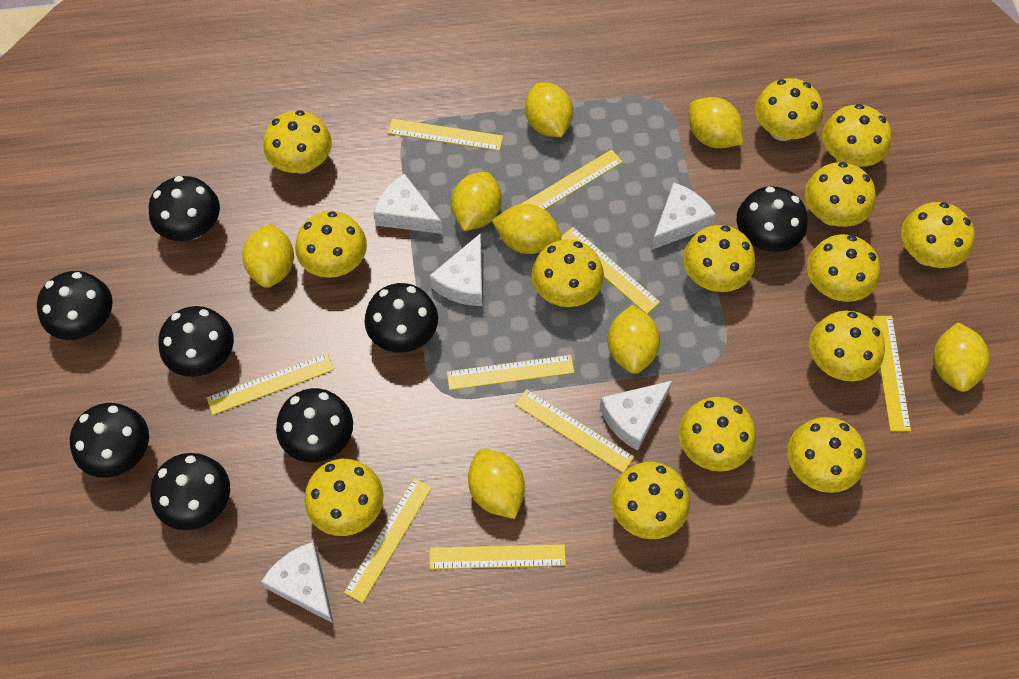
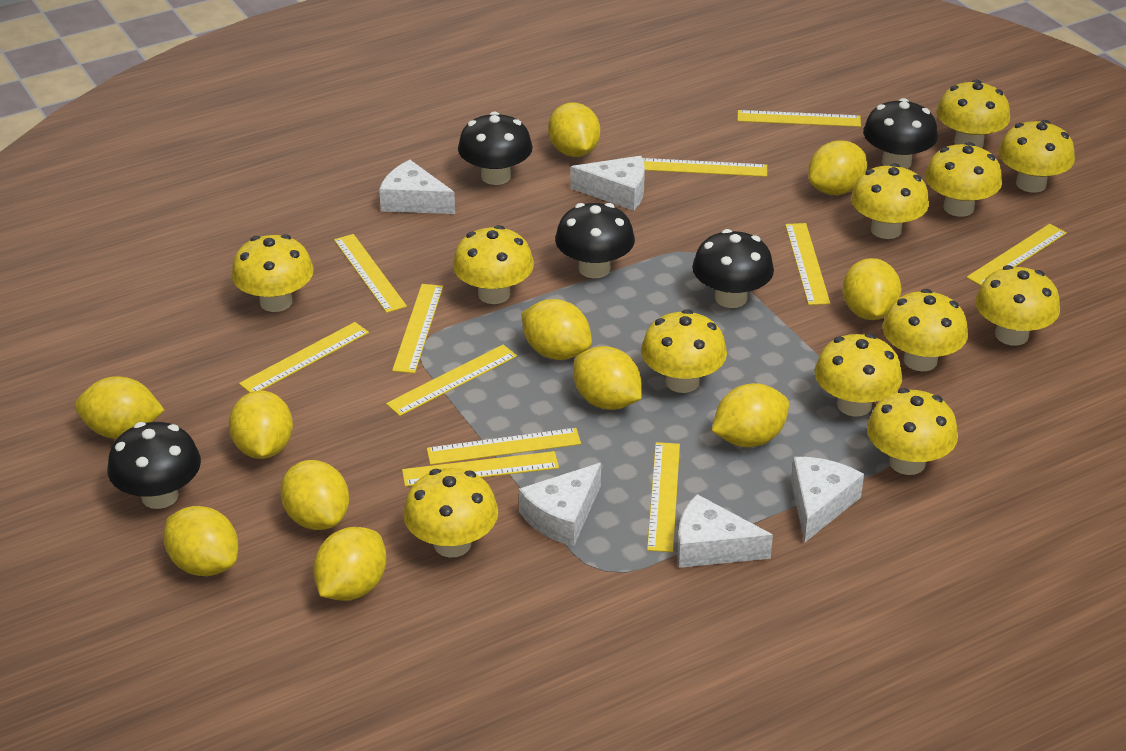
black mushroom: [37,271,113,340] [70,403,149,478] [149,176,220,241] [150,453,230,530] [159,306,234,377] [276,388,353,462] [364,283,438,353] [737,186,807,252] = 8 -> [108,422,201,509] [458,112,533,185] [555,203,635,278] [692,229,774,308] [863,98,938,169] = 5
yellow lemon: [242,223,294,288] [452,172,501,231] [468,449,525,519] [492,204,562,254] [525,82,573,137] [607,305,660,374] [689,97,743,149] [933,322,989,392] = 8 -> [75,376,164,439] [163,506,238,576] [229,391,293,459] [280,460,349,530] [313,527,387,601] [521,299,592,360] [548,102,600,157] [573,346,642,410] [712,383,789,447] [808,141,867,195] [843,258,901,320] = 11
yellow mushroom: [263,110,332,174] [295,211,367,278] [304,459,384,536] [532,239,604,307] [611,462,690,539] [679,397,756,472] [683,225,755,292] [755,78,823,141] [787,417,866,493] [805,162,876,227] [807,234,880,302] [809,310,885,381] [822,104,891,167] [901,202,974,268] = 14 -> [231,234,314,312] [403,468,498,557] [453,225,534,304] [641,309,727,393] [815,334,902,417] [851,163,929,239] [867,388,958,475] [882,289,968,371] [925,142,1002,217] [936,80,1010,148] [975,265,1060,346] [998,120,1075,193] = 12
yellow ruler: [207,353,334,415] [344,478,432,603] [388,119,503,151] [429,544,566,569] [447,355,575,390] [515,389,634,473] [521,149,623,210] [561,227,660,314] [872,316,911,431] = 9 -> [239,322,369,393] [334,234,407,313] [386,345,517,416] [392,284,443,373] [402,451,559,487] [427,428,581,465] [643,158,767,177] [647,442,680,552] [737,110,861,127] [785,223,830,305] [966,224,1067,286] = 11

